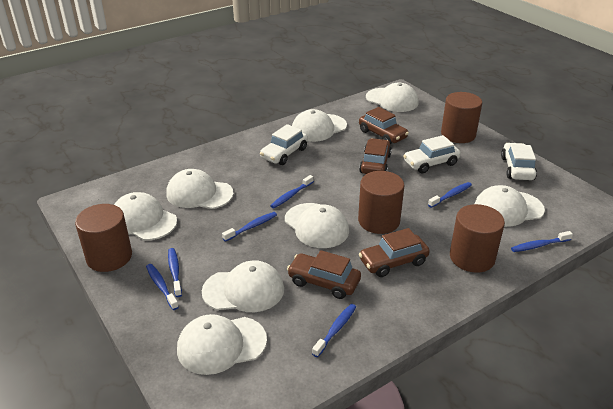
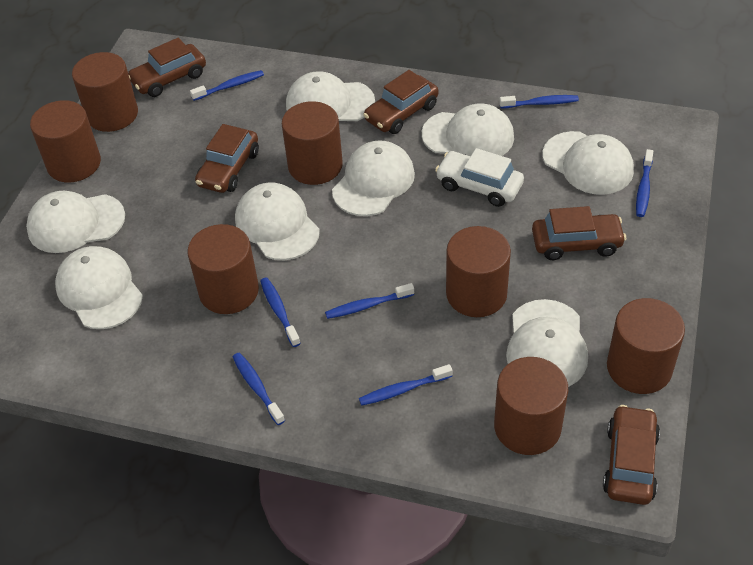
brown car: [287,250,361,299] [359,107,409,144] [359,138,392,174] [359,228,430,277] = 4 -> [128,38,206,97] [195,124,259,193] [363,70,438,134] [532,206,626,260] [603,405,660,505] = 5
brown cylinder: [75,204,132,272] [358,171,404,234] [441,92,482,143] [450,204,505,273] = 4 -> [30,100,101,183] [72,52,138,132] [188,224,259,314] [282,101,343,185] [446,226,511,317] [494,357,568,455] [607,298,685,394] = 7
white car: [260,124,308,165] [403,135,461,173] [501,143,537,180] = 3 -> [435,148,524,207] = 1

